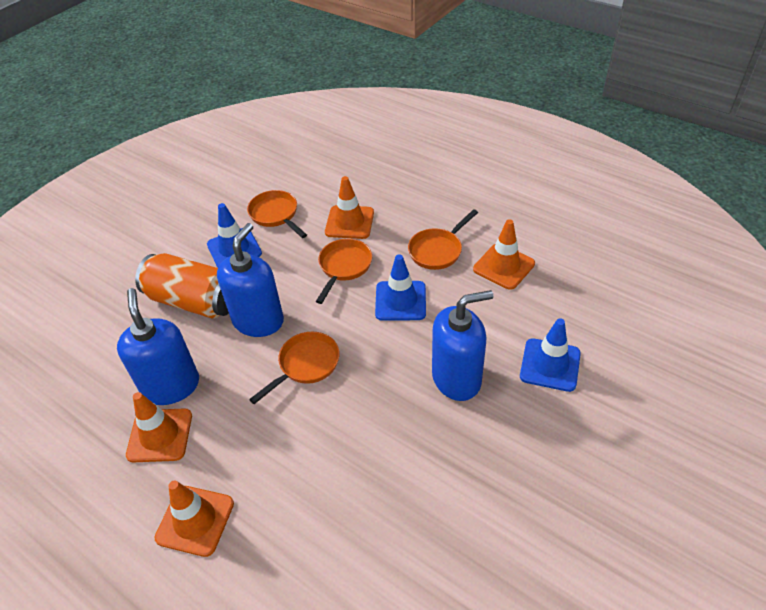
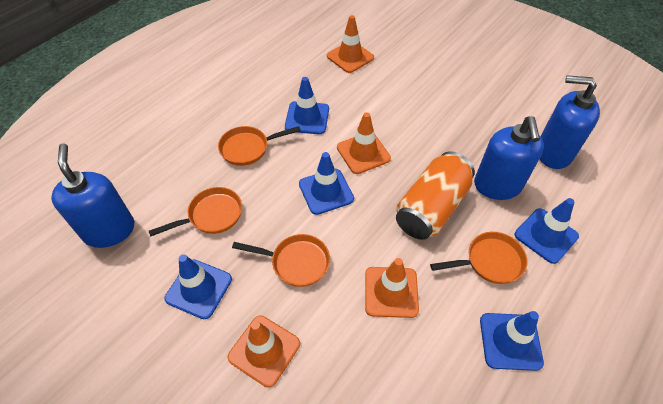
blue traffic cone: [207,203,262,268] [375,254,426,321] [520,319,581,392] = 3 -> [165,255,232,319] [285,77,329,134] [299,152,354,215] [480,311,544,371] [515,198,579,264] = 5

